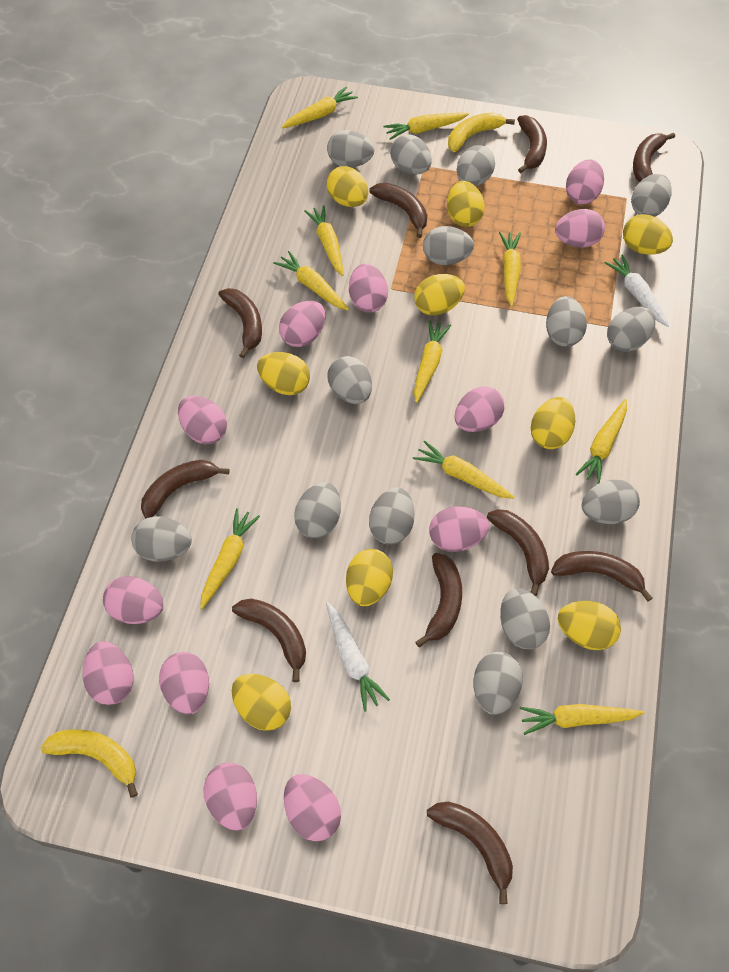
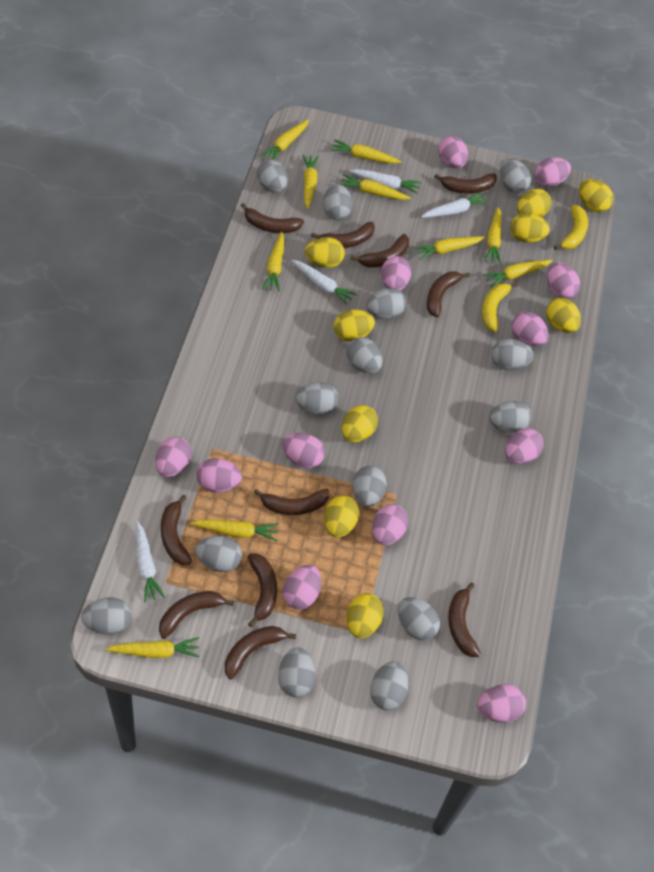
brown banana: [141,460,230,519] [218,288,262,358] [232,598,306,682] [370,183,427,238] [416,553,462,647] [427,801,513,904] [487,509,549,596] [517,115,547,173] [551,551,652,602] [633,133,675,182] = 10 -> [159,591,234,639] [161,495,192,565] [225,626,296,679] [241,203,304,233] [248,553,277,627] [254,489,330,515] [311,222,375,248] [350,234,409,267] [427,271,470,317] [434,173,497,193] [448,583,481,657] = 11
white carrot: [326,602,390,712] [604,255,669,327] = 2 -> [136,521,165,602] [291,260,357,305] [350,169,421,194] [421,191,489,218] = 4

